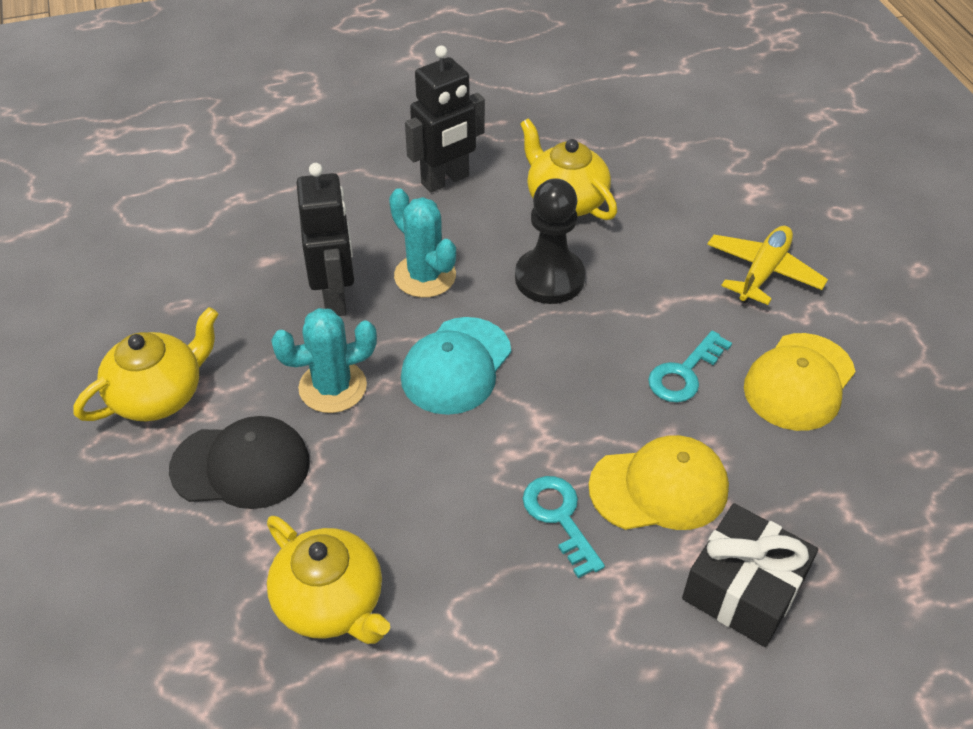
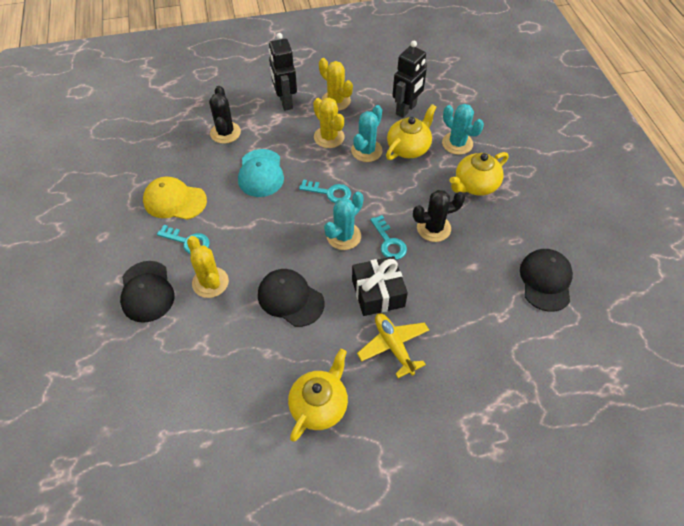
black cactus: none = 0 -> [209,86,241,144] [413,190,465,242] = 2
black cap: [169,416,310,509] = 1 -> [120,261,174,323] [258,269,325,327] [520,249,573,312] = 3
black pawn: [515,179,585,304] = 1 -> none = 0
turquoise cactus: [271,308,377,413] [389,188,456,298] = 2 -> [324,192,364,250] [351,105,383,162] [442,104,484,155] = 3
turquoise key: [523,476,605,578] [648,331,732,403] = 2 -> [157,225,210,254] [299,179,351,203] [370,215,407,260] = 3
yellow cactus: none = 0 -> [187,236,229,298] [313,98,345,148] [319,58,353,111] = 3
yellow cap: [589,435,729,530] [744,333,856,431] = 2 -> [143,177,207,220] = 1

